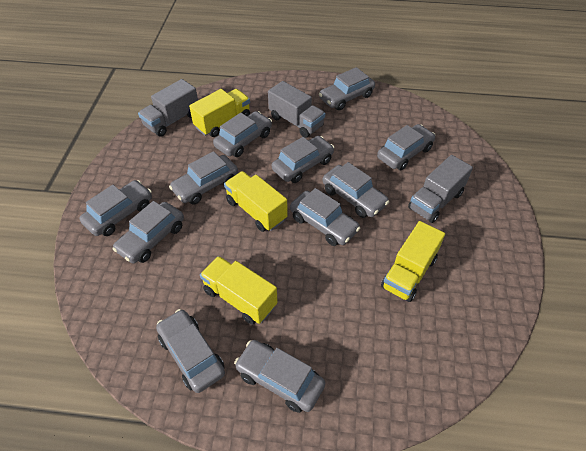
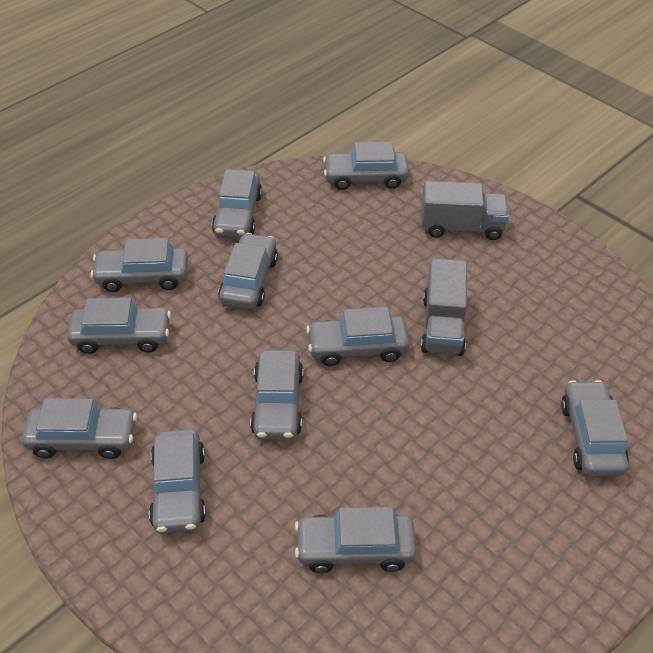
grey truck: [138,79,198,137] [268,81,325,138] [408,155,473,223] = 3 -> [421,181,509,240] [421,258,467,356] = 2
yellow truck: [189,89,250,137] [200,256,278,325] [224,171,288,232] [381,221,445,302] = 4 -> none = 0

